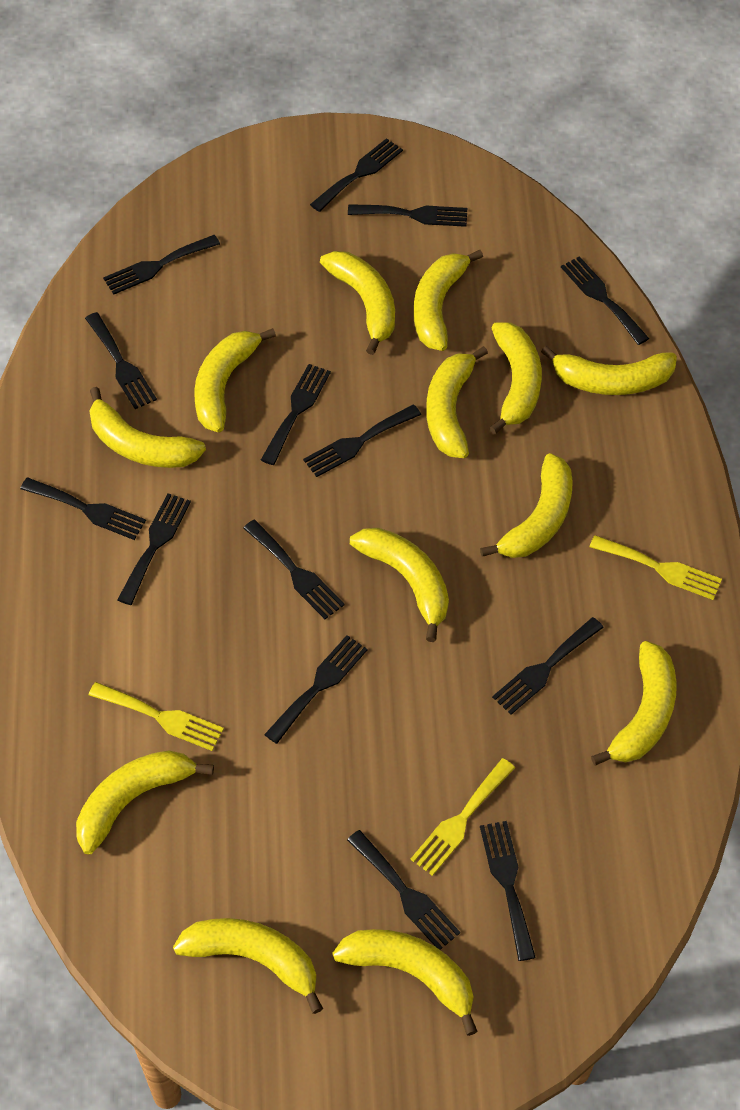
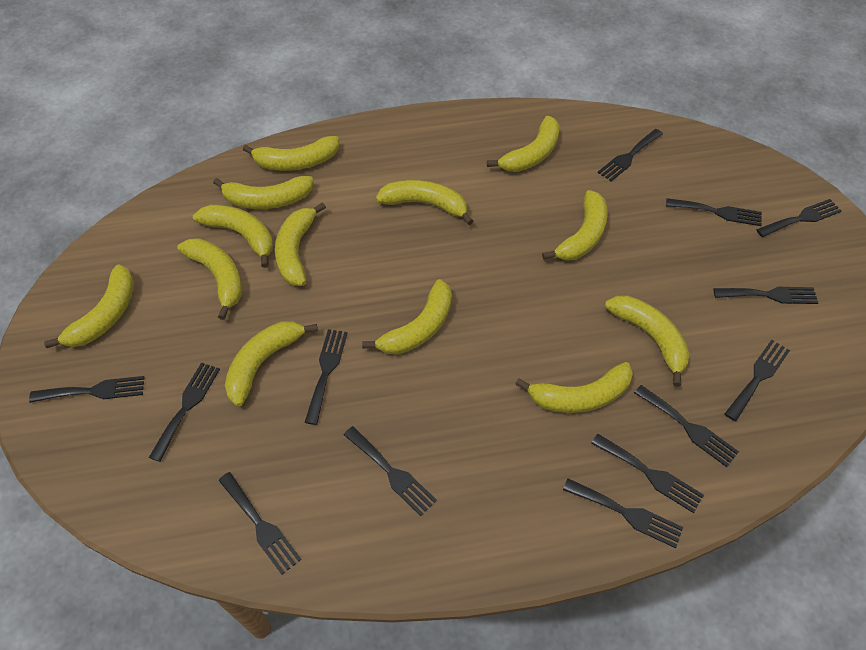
black fork: [20,478,146,540] [85,312,157,409] [103,235,220,295] [117,493,191,605] [243,520,345,619] [261,364,331,465] [264,635,368,744] [303,405,421,477] [310,138,403,212] [347,830,460,950] [348,204,467,227] [480,821,536,961] [492,617,604,715] [561,256,649,345] = 14 -> [29,376,144,403] [149,363,220,462] [218,472,302,575] [304,329,348,425] [344,426,437,516] [563,478,683,548] [591,434,704,513] [598,129,663,181] [634,385,739,467] [666,198,762,226] [713,287,818,304] [725,340,790,421] [756,199,842,237] = 13
yellow fork: [89,682,224,751] [410,758,515,876] [590,535,722,600] = 3 -> none = 0

